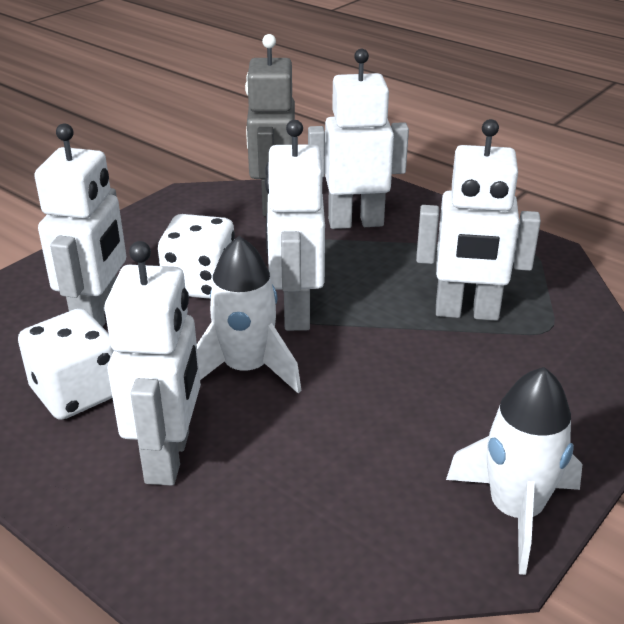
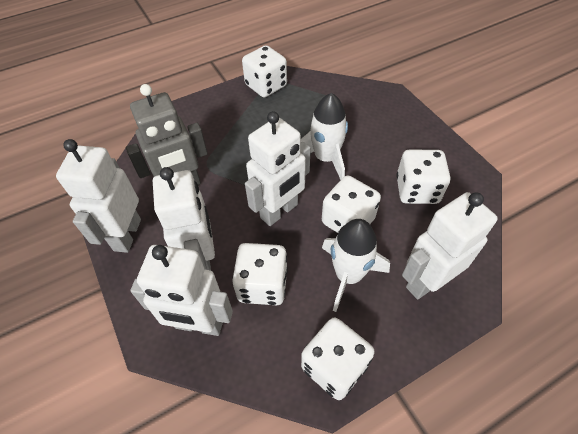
white dice: [18,308,114,420] [158,214,235,299] = 2 -> [232,243,288,305] [242,45,287,97] [301,318,375,400] [322,175,381,233] [396,150,450,204] = 5

